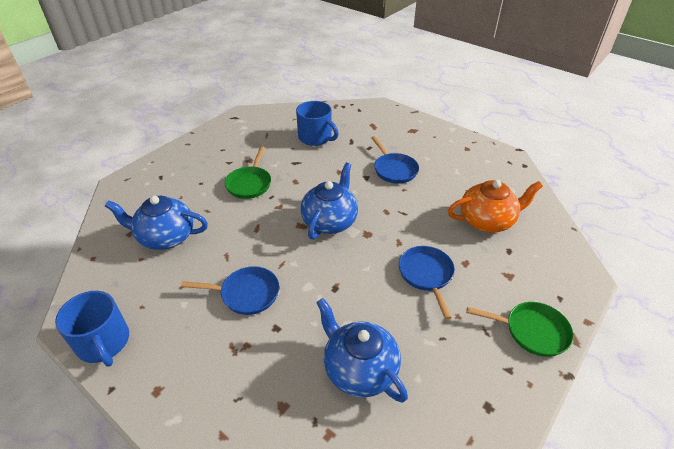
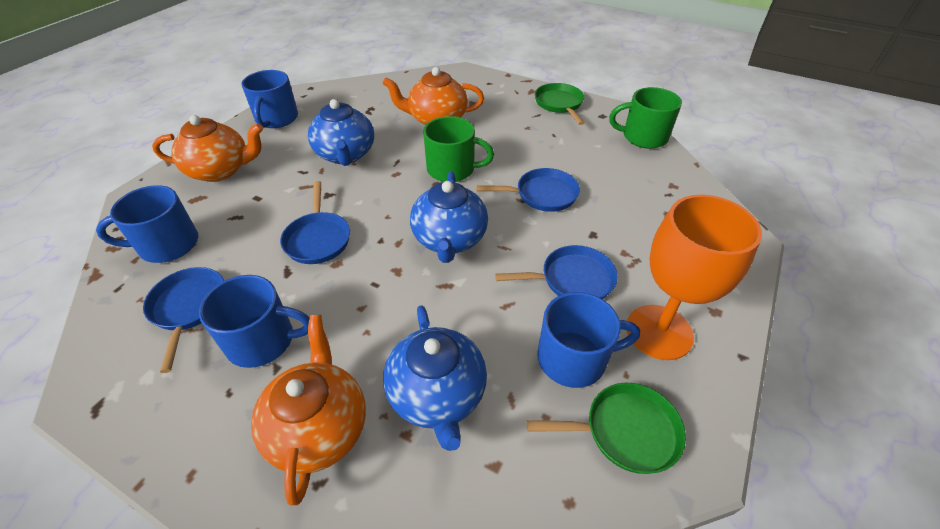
blue mug: [55,291,129,367] [296,101,339,146] = 2 -> [96,185,198,263] [199,275,309,368] [241,70,298,128] [537,292,640,388] = 4
blue pan: [181,266,279,315] [371,136,419,184] [399,246,455,319] = 3 -> [143,267,224,373] [280,181,350,264] [476,168,580,212] [495,245,618,299] = 4
green mug: none = 0 -> [423,116,494,182] [609,87,682,149] = 2
orange goblet: none = 0 -> [627,195,762,360] = 1
orange teapot: [448,180,543,233] = 1 -> [152,115,263,182] [251,315,366,505] [382,67,484,125] = 3

